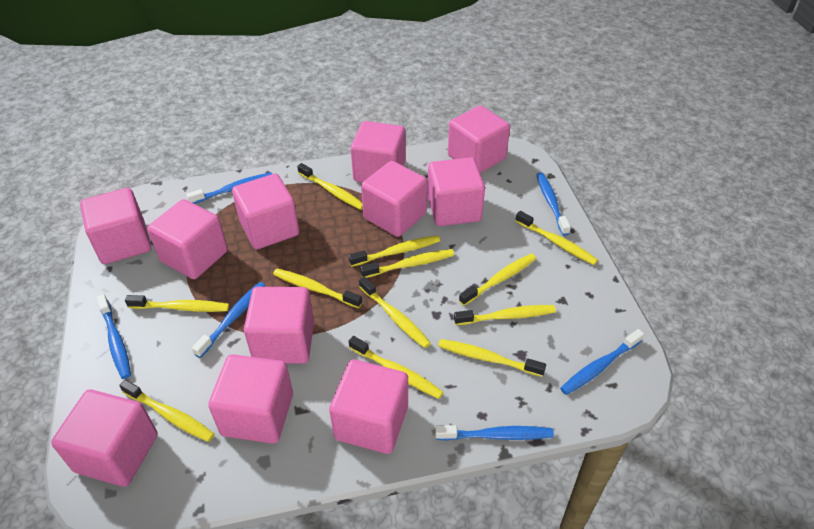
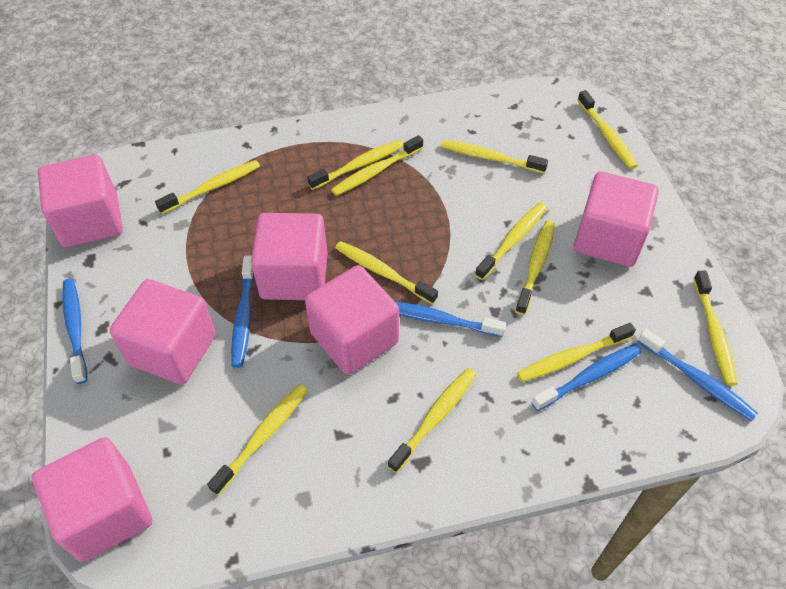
blue toothbrush: [97,294,131,379] [186,172,272,204] [192,282,266,358] [435,425,554,440] [536,172,571,236] [560,329,644,395] = 6 -> [62,279,87,384] [231,256,254,368] [396,302,506,337] [531,344,642,411] [637,329,758,421] = 5
pink cube: [51,389,158,487] [80,188,151,264] [147,199,228,279] [208,354,293,444] [232,173,299,249] [244,287,314,364] [329,360,408,454] [351,121,406,182] [361,161,427,237] [428,157,485,226] [448,105,510,173] = 11 -> [32,437,152,562] [38,155,123,248] [110,279,216,385] [251,213,328,300] [305,265,399,375] [574,171,659,267] = 6

